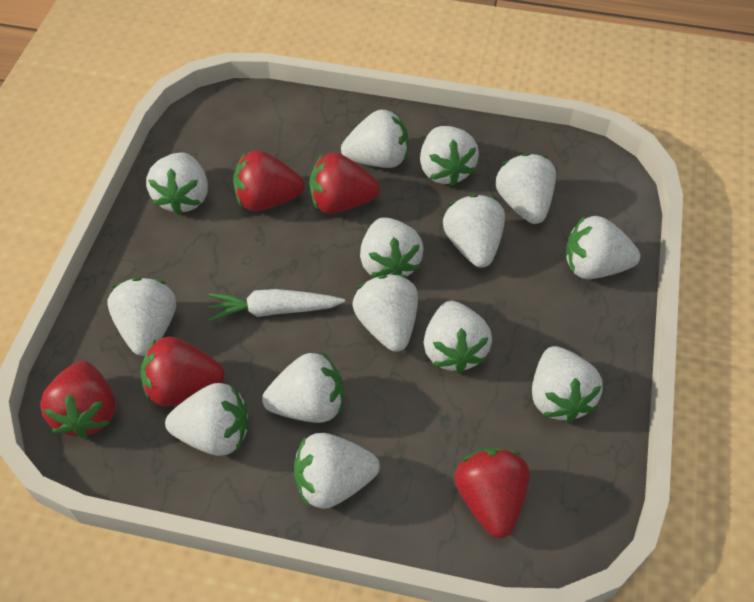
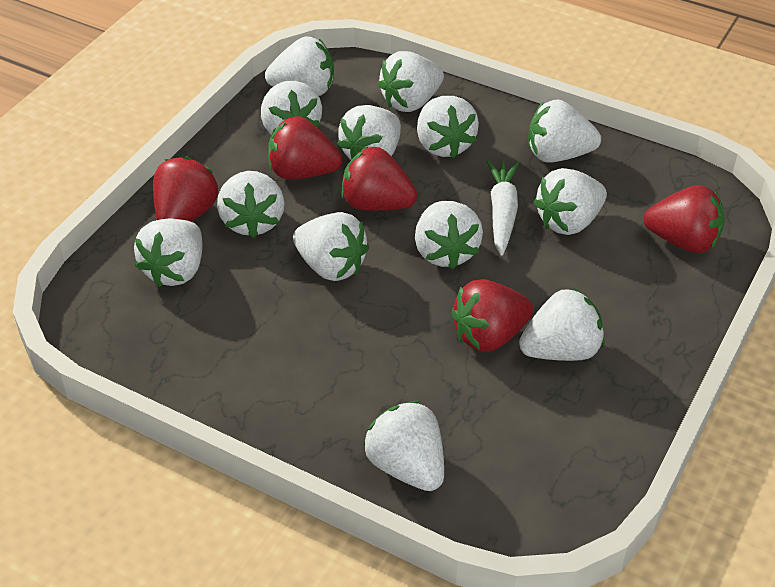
white strawberry: [108,278,176,356] [146,152,208,215] [165,383,248,456] [262,352,343,423] [294,433,380,509] [341,110,408,168] [352,275,418,352] [360,217,424,278] [420,126,479,186] [423,301,492,374] [443,194,505,268] [496,153,556,224] [532,346,603,423] [565,216,640,279] = 14 -> [134,219,203,287] [217,171,285,238] [261,81,322,135] [265,36,334,96] [293,212,369,281] [337,105,401,160] [363,401,444,491] [378,51,444,112] [415,201,483,269] [417,96,479,158] [519,288,604,361] [528,99,601,163] [534,168,607,235] = 13

